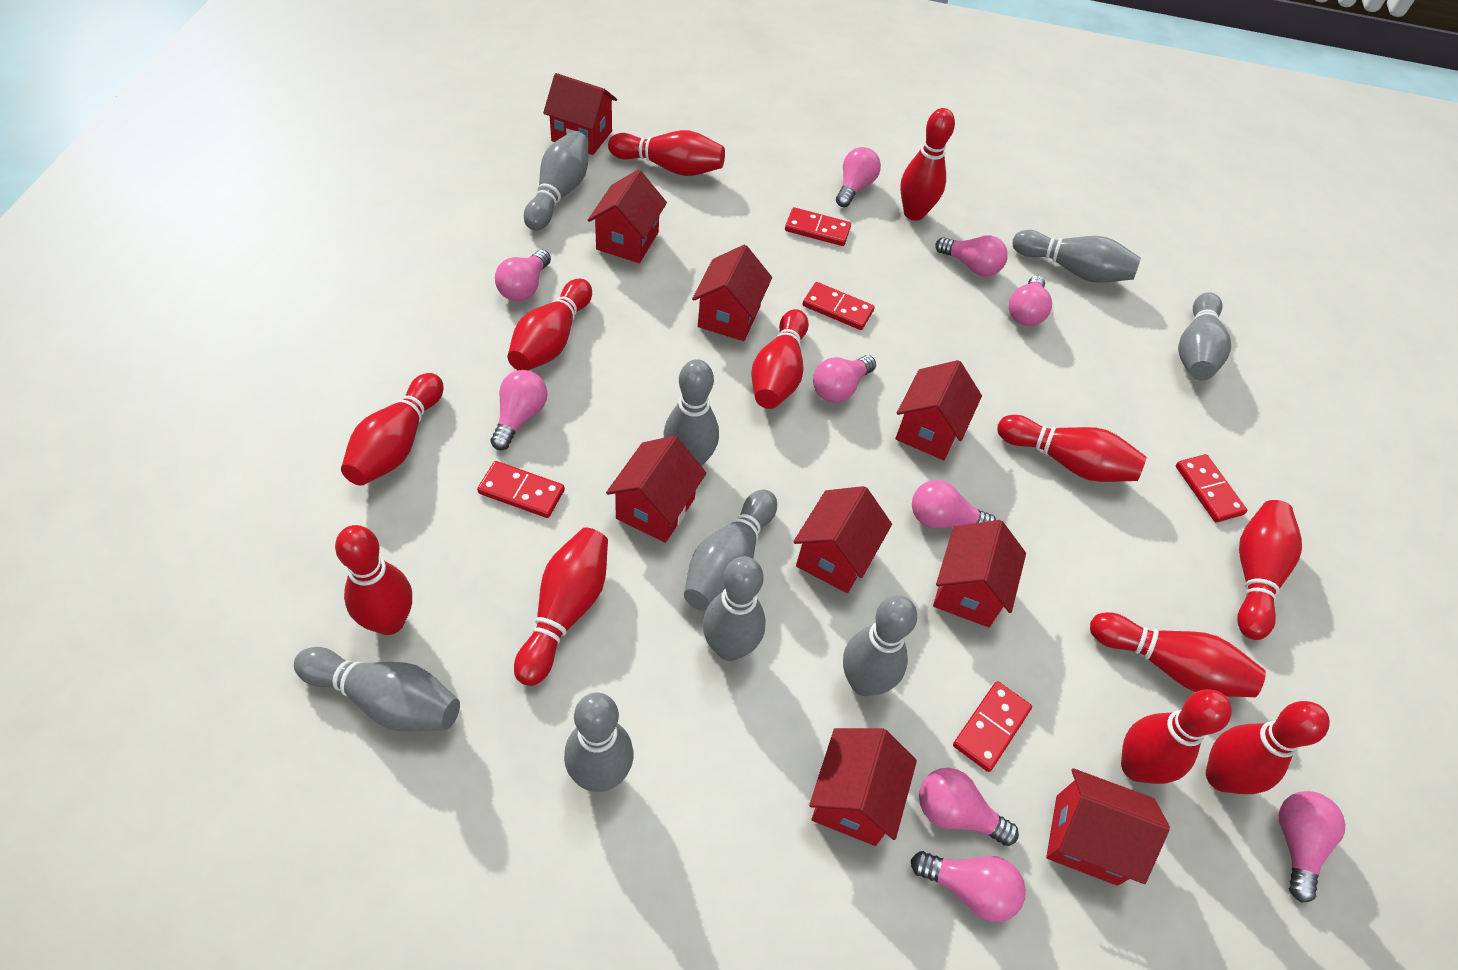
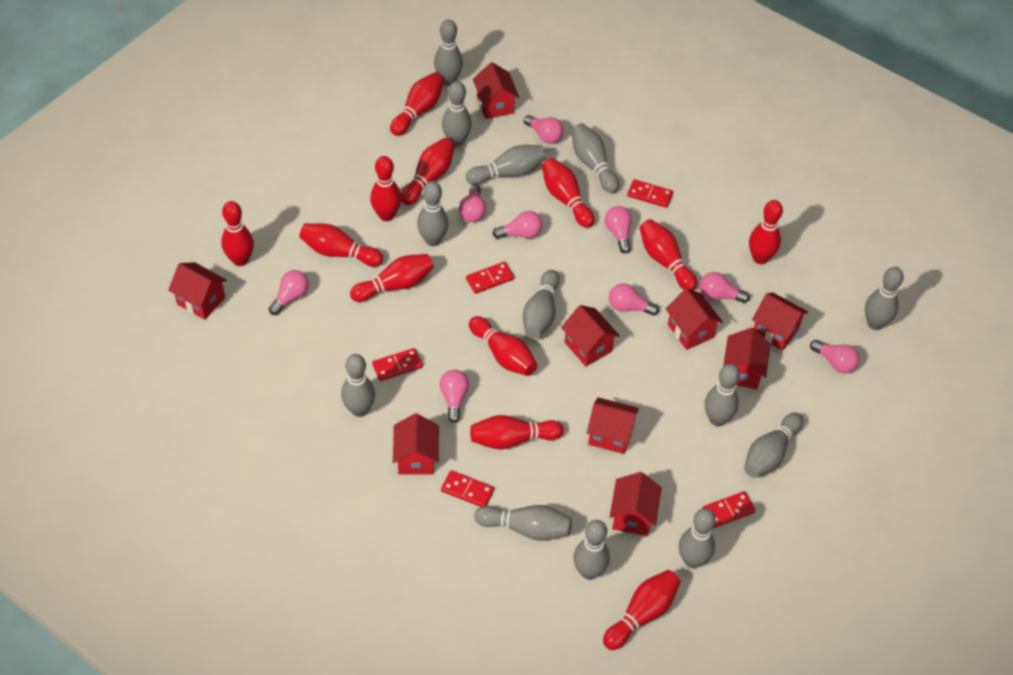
grey bowling pin: [294,647,460,732] [524,131,589,231] [564,693,634,792] [664,359,719,466] [684,489,777,611] [703,556,766,661] [843,595,917,696] [1013,230,1141,283] [1178,292,1231,380] = 9 -> [341,354,375,417] [417,181,449,246] [434,20,463,85] [442,81,472,147] [466,145,546,185] [474,505,572,541] [523,270,560,339] [571,123,619,193] [573,520,610,580] [679,508,716,568] [704,364,740,426] [744,412,803,478] [865,267,904,330] = 13
pink light bulb: [491,370,547,450] [495,250,551,301] [813,355,876,403] [836,147,881,207] [911,851,1026,922] [912,480,996,529] [919,768,1019,846] [935,236,1008,277] [1009,276,1052,326] [1279,791,1345,903] = 10 -> [269,270,309,315] [440,370,469,423] [459,185,486,222] [492,211,542,239] [524,115,564,144] [605,206,632,254] [609,283,659,315] [700,272,749,303] [810,340,859,373] = 9

